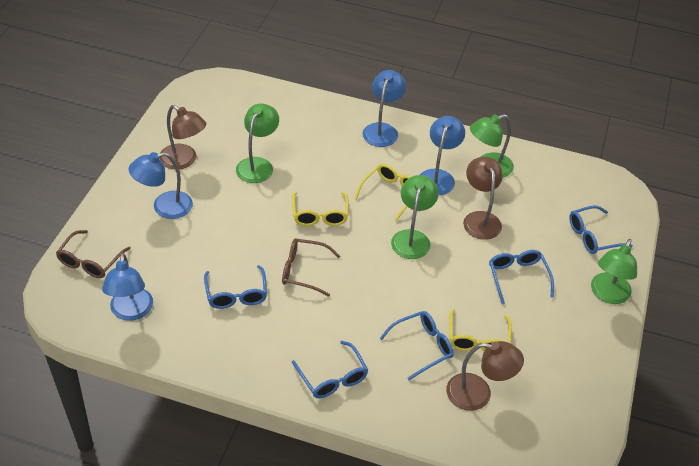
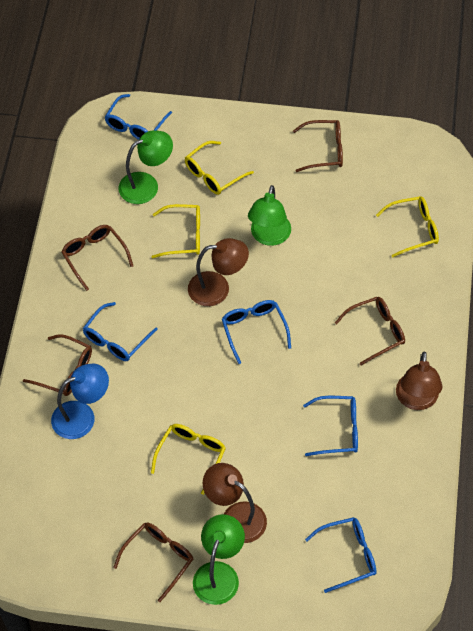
blue lamp: [102,253,153,321] [128,152,193,219] [363,70,406,147] [420,116,465,195] = 4 -> [51,364,109,439] = 1
brown glasses: [56,230,131,278] [282,238,340,297] = 2 -> [23,334,92,396] [61,225,133,291] [113,522,193,602] [293,120,343,172] [335,297,405,365] = 5
green lamp: [236,103,279,183] [391,175,439,259] [470,114,514,178] [591,239,637,304] = 4 -> [119,130,173,204] [193,514,245,605] [248,185,291,246] = 3
yellow glasses: [292,192,348,226] [354,164,412,221] [449,309,512,351] = 3 -> [151,424,226,495] [152,204,200,258] [185,141,254,195] [376,196,439,257] = 4

